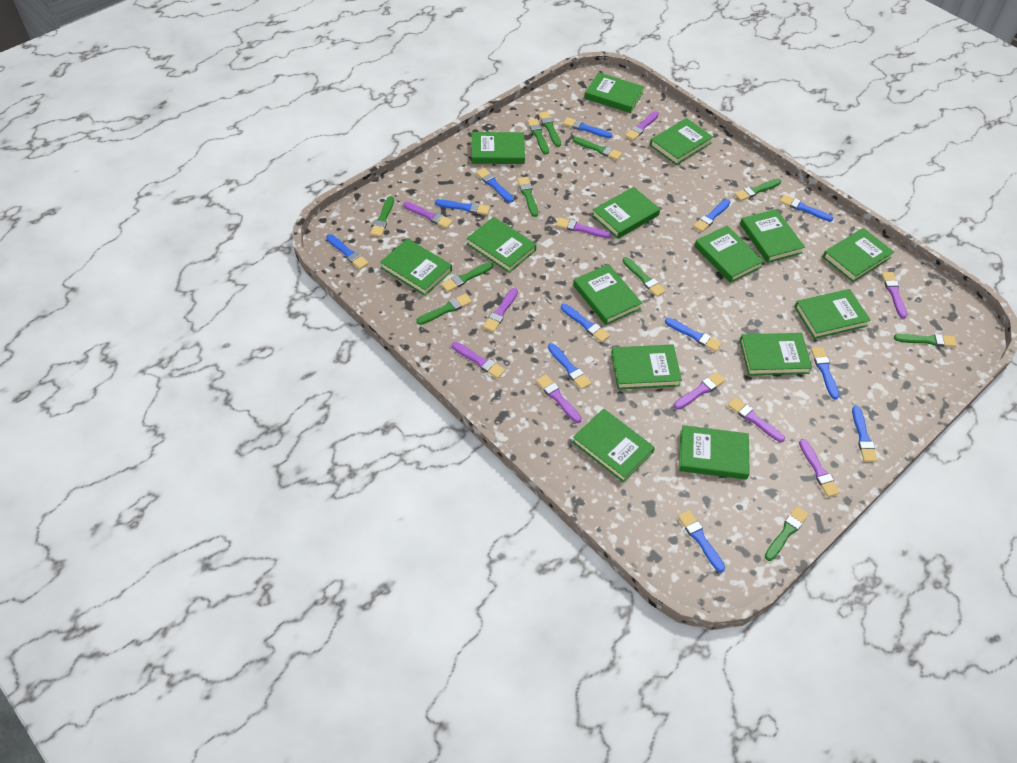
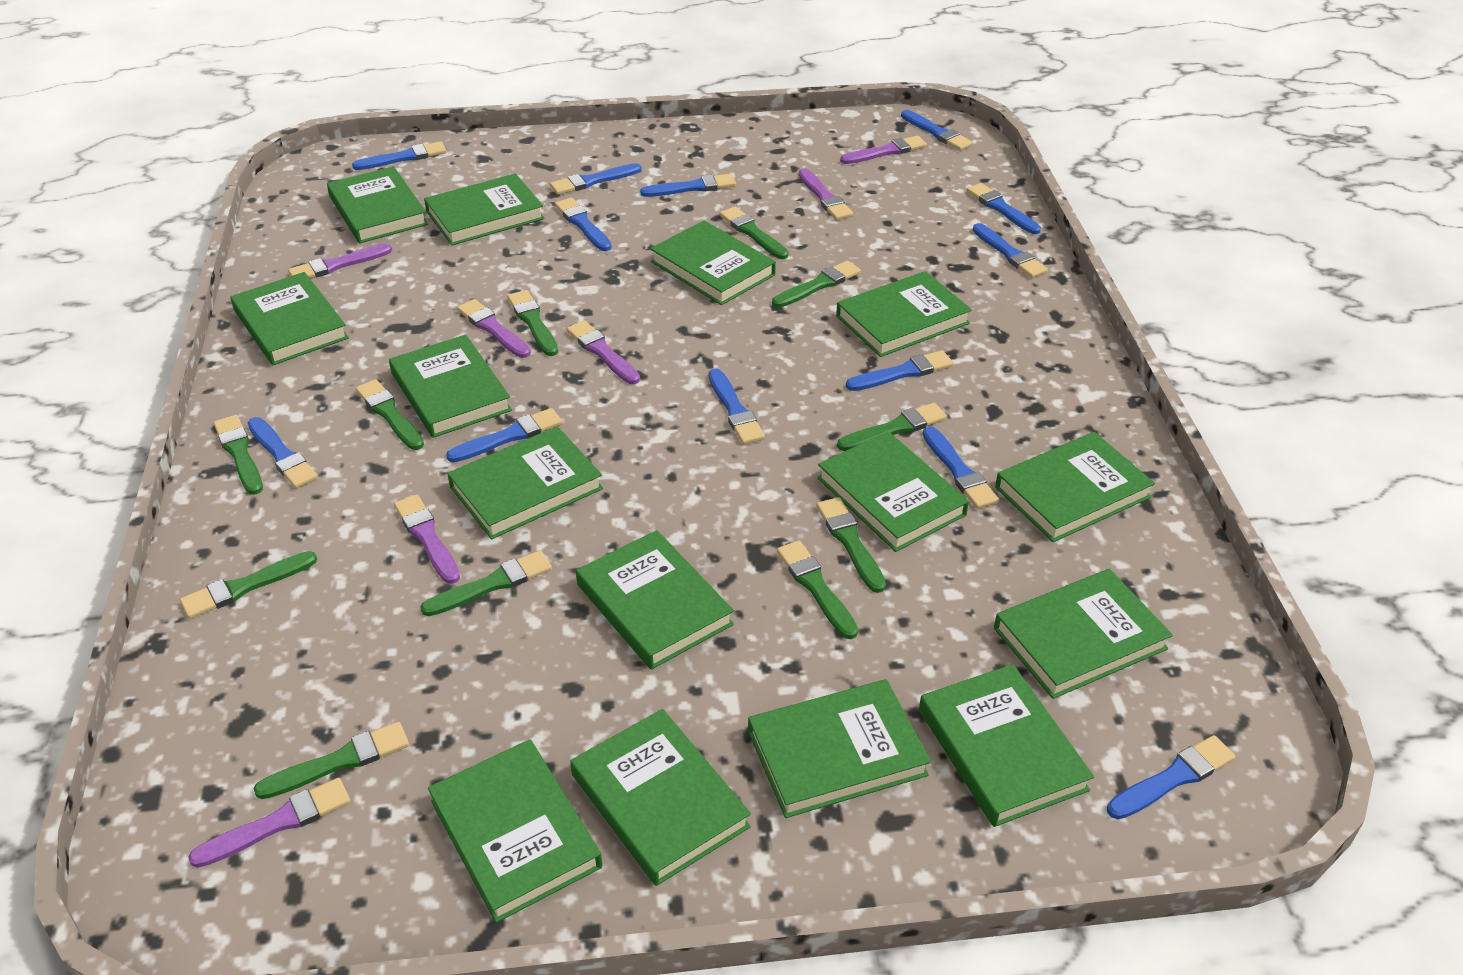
blue brush: [326,234,369,269] [435,199,490,215] [476,168,514,203] [548,343,591,390] [561,304,610,342] [563,117,612,138] [665,318,722,352] [678,510,725,572] [693,199,730,232] [780,195,833,222] [811,347,839,400] [852,406,877,462] = 12 -> [248,417,318,488] [352,141,446,170] [446,408,562,462] [550,163,642,195] [555,198,612,251] [640,174,736,197] [709,368,765,444] [846,350,953,391] [901,110,973,151] [923,426,999,509] [966,183,1041,234] [973,223,1048,278] [1107,735,1236,819] = 13
purple brush: [403,202,453,228] [452,342,505,379] [483,288,518,332] [536,375,582,423] [556,217,611,238] [625,111,659,140] [674,372,725,410] [728,397,785,442] [799,439,840,497] [881,272,907,318] = 10 -> [188,778,350,868] [288,244,392,278] [394,495,460,584] [457,299,531,358] [567,320,640,384] [799,168,853,220] [840,136,927,164] = 7

